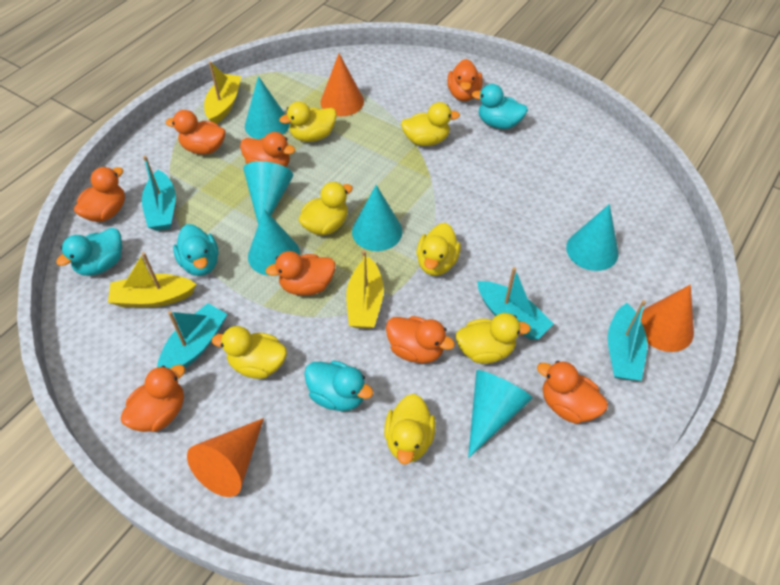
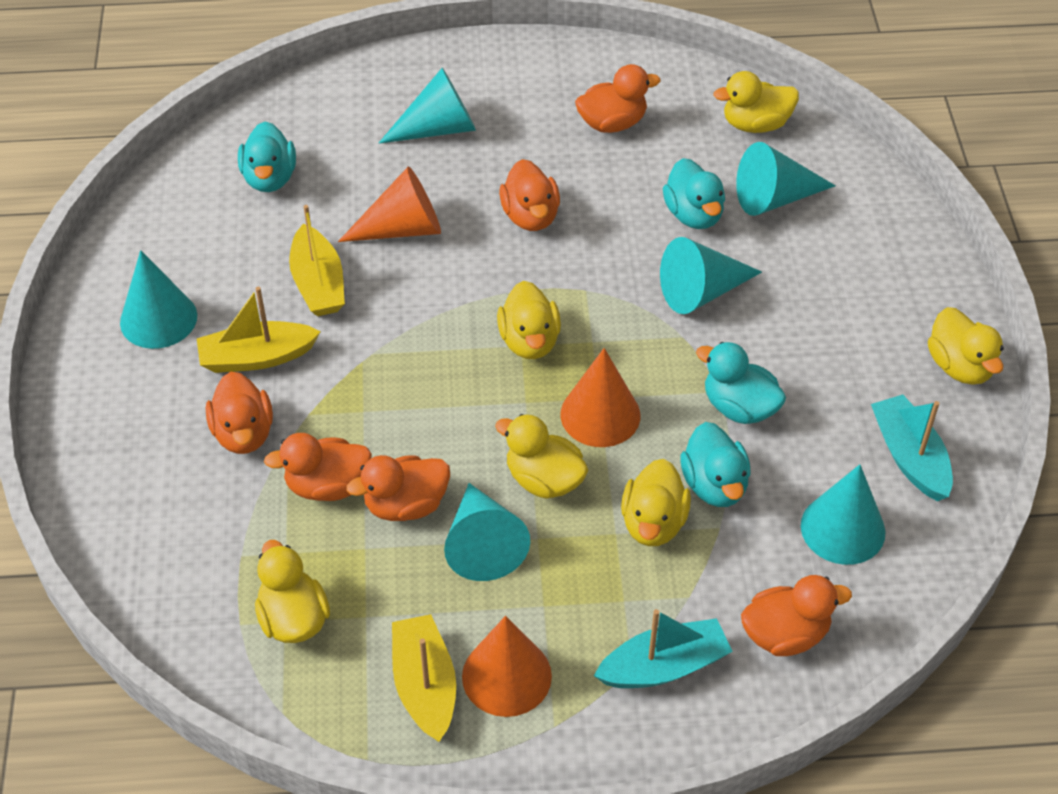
orange duck: [74,167,125,222] [121,365,185,432] [166,110,225,154] [240,132,295,167] [265,251,335,296] [386,316,455,363] [447,59,483,101] [537,361,608,424] = 8 -> [206,372,273,454] [264,433,372,501] [346,455,450,521] [499,159,560,231] [575,64,661,133] [741,575,852,656] = 6
turquoise boat: [142,156,176,231] [157,303,227,369] [477,267,554,340] [608,300,647,381] = 4 -> [594,609,733,688] [871,395,953,501] = 2
yellow duck: [212,326,287,379] [279,102,337,142] [298,182,353,235] [384,394,436,464] [401,102,460,146] [417,223,461,276] [456,313,531,364] = 7 -> [255,540,330,643] [495,414,588,499] [497,281,561,359] [621,459,691,546] [713,71,799,133] [928,307,1004,385] = 6

